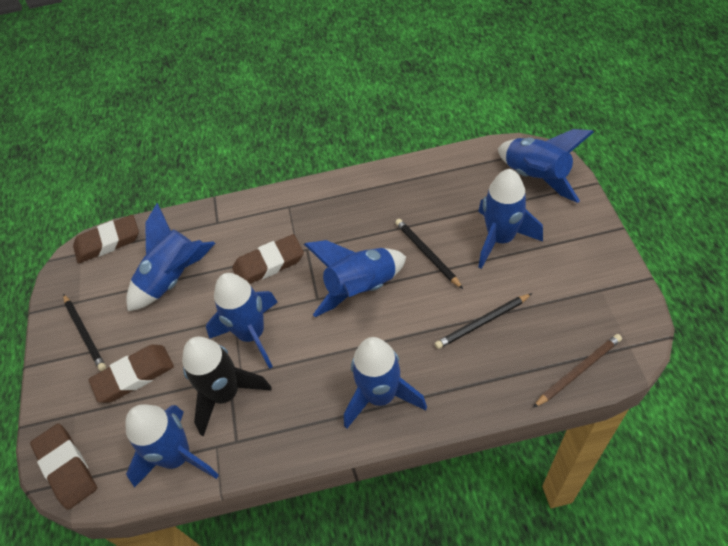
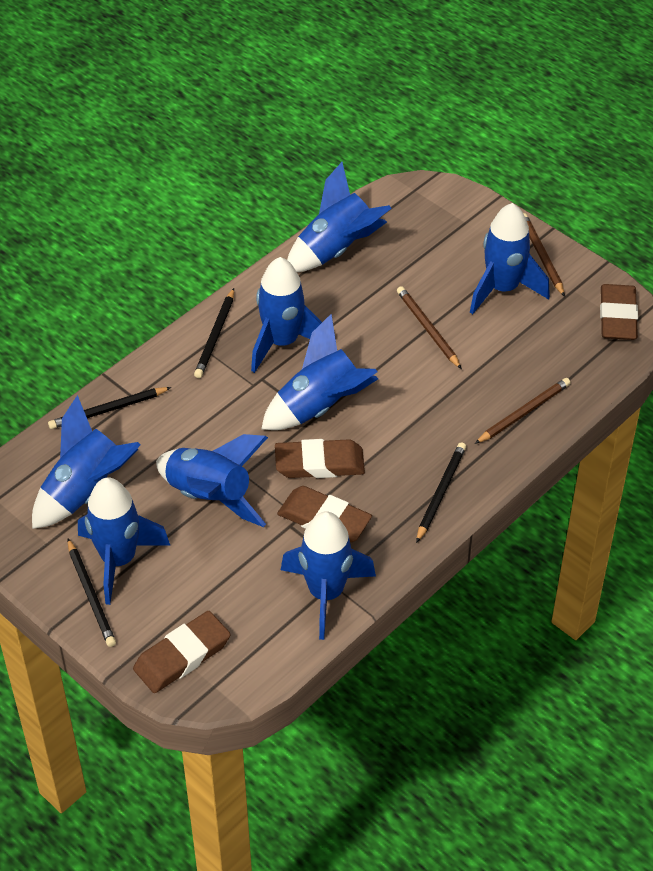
black pencil: [63,294,106,371] [395,219,463,289] [435,293,532,349] = 3 -> [48,387,171,429] [68,539,116,647] [194,288,234,378] [416,442,466,543] = 4
black rocket: [182,337,272,436] = 1 -> none = 0
blue rocket: [125,404,219,487] [126,203,215,311] [206,273,278,369] [304,240,406,317] [344,337,427,429] [478,169,543,269] [498,129,594,203] = 7 -> [32,395,141,529] [78,477,171,605] [156,434,268,527] [251,257,322,373] [261,314,378,430] [281,511,376,640] [287,162,392,272] [470,203,550,314] = 8
brown pencil: [533,334,622,408] = 1 -> [397,286,462,369] [475,378,570,444] [523,213,565,297] = 3

